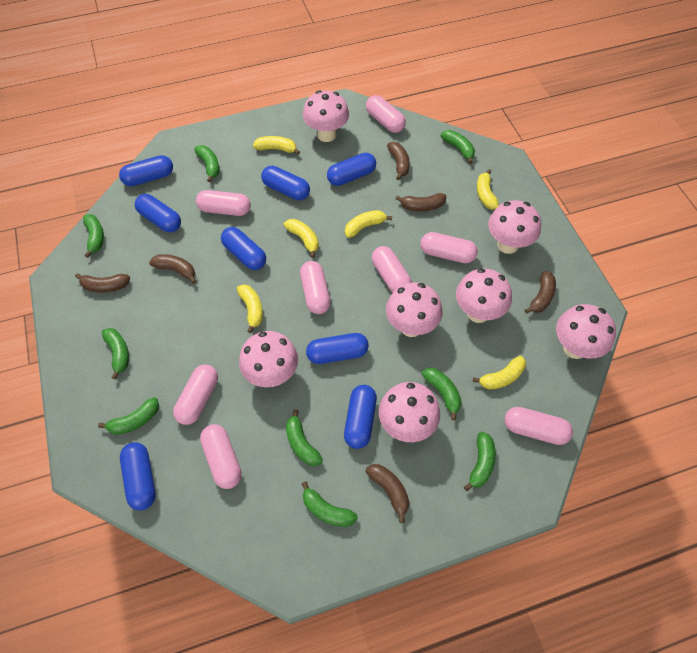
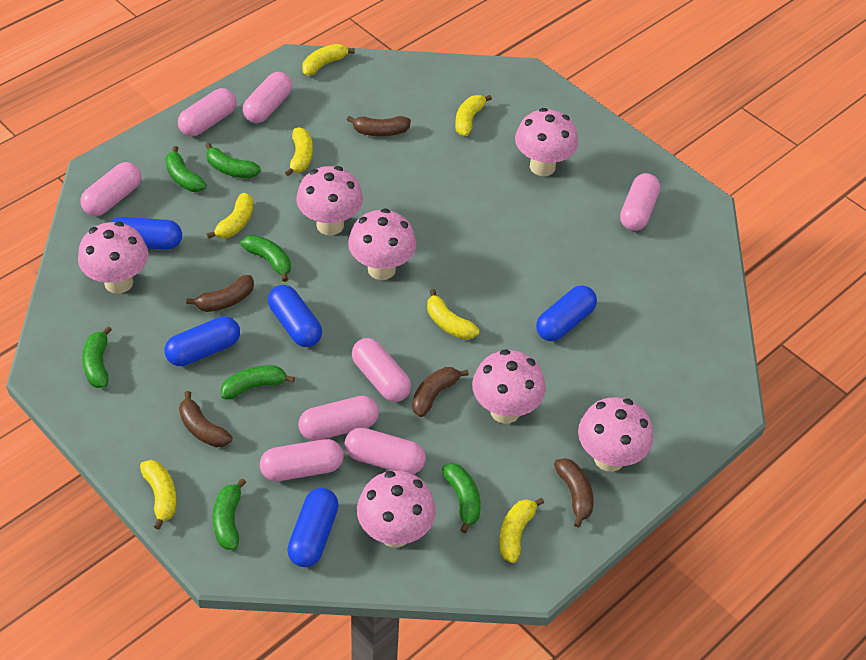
blue capsule: [119,155,173,186] [120,442,156,511] [135,194,181,232] [221,227,266,270] [261,166,310,200] [306,333,369,364] [327,153,376,186] [344,385,377,449] = 8 -> [111,217,182,250] [164,316,240,366] [268,285,322,347] [287,488,339,567] [536,285,597,341] = 5
brown banana: [75,273,130,293] [149,254,196,284] [365,464,409,523] [387,142,410,180] [396,193,446,211] [525,271,556,314] = 6 -> [179,391,232,447] [186,275,254,312] [347,116,411,137] [412,367,469,417] [554,458,594,528] = 5
green banana: [83,214,104,258] [98,397,159,435] [102,328,129,380] [194,145,220,182] [286,409,323,466] [302,481,358,527] [422,368,462,420] [441,130,475,164] [464,432,496,491] = 9 -> [82,326,112,388] [165,146,207,192] [206,143,261,178] [213,478,246,550] [221,365,295,399] [241,235,291,282] [442,463,481,533] = 7
yellow banana: [237,284,263,333] [253,136,300,154] [284,219,319,258] [345,210,392,238] [473,356,526,390] [477,169,499,210] = 6 -> [140,460,177,530] [207,193,253,239] [285,127,313,176] [302,44,355,76] [427,289,479,340] [455,95,492,136] [499,498,544,563] = 7

